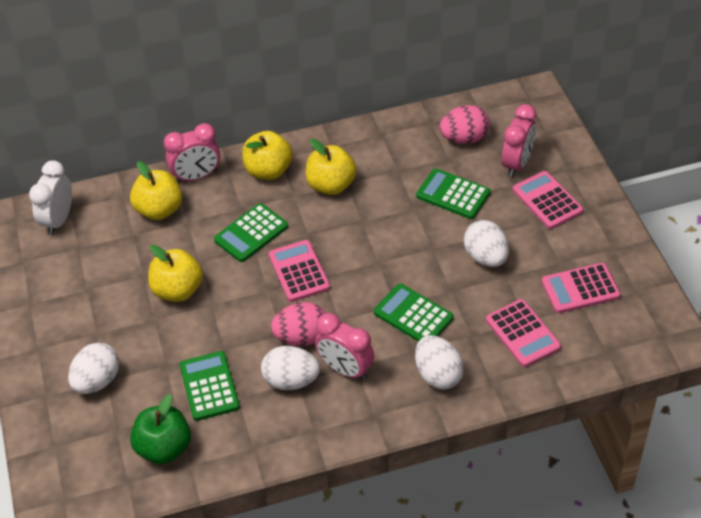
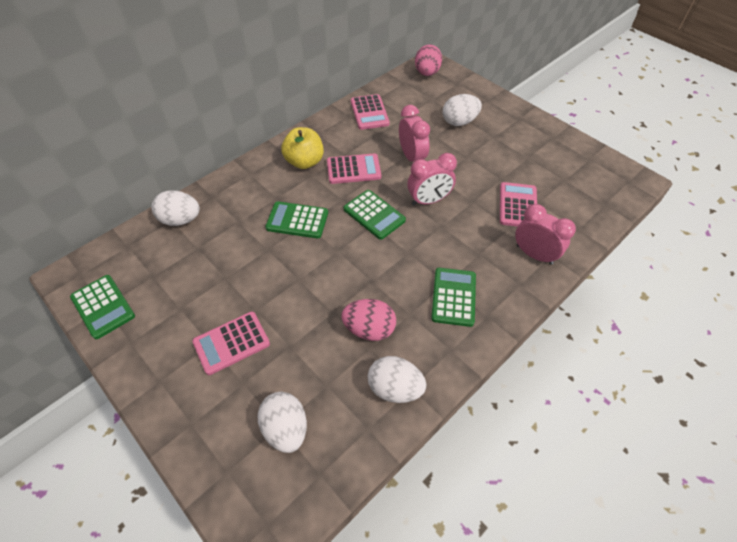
green apple: [130,394,191,464] = 1 -> none = 0
white clock: [29,160,72,235] = 1 -> none = 0
yellow apple: [130,161,182,220] [148,245,203,302] [242,131,293,180] [306,139,357,195] = 4 -> [281,127,324,169] = 1

